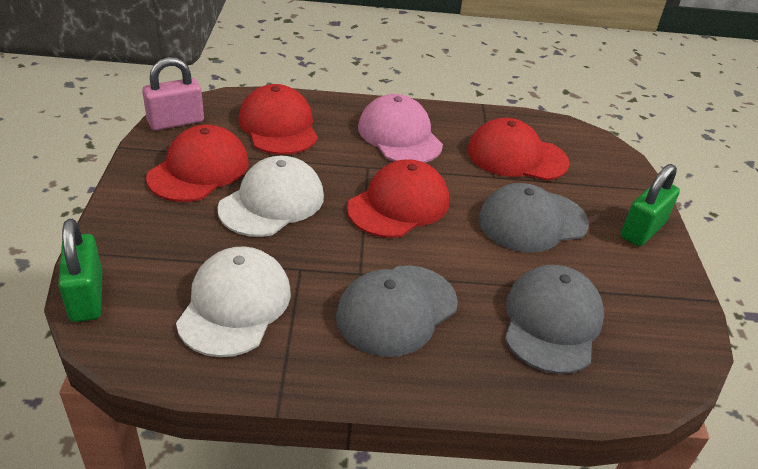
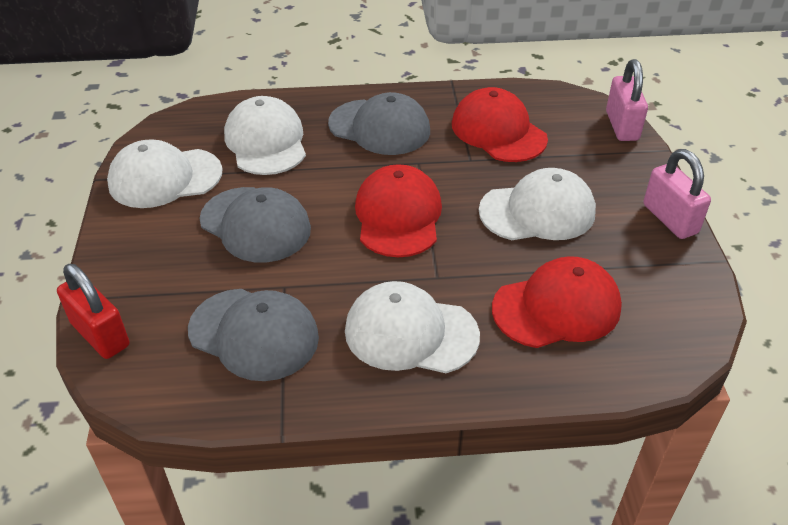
green padlock: [58,219,102,322] [621,164,680,246] = 2 -> none = 0
pink cap: [358,94,443,163] = 1 -> none = 0
pink padlock: [142,57,204,130] = 1 -> [606,59,648,141] [643,149,711,239] = 2
red cap: [146,124,249,202] [239,84,318,155] [347,159,449,238] [468,118,569,181] = 4 -> [355,164,442,257] [452,87,548,162] [492,256,622,348] = 3
red padlock: none = 0 -> [57,264,129,359] = 1
white cap: [176,247,291,357] [217,156,324,237] = 2 -> [107,139,222,208] [224,96,306,175] [345,281,480,373] [479,168,596,240] = 4

